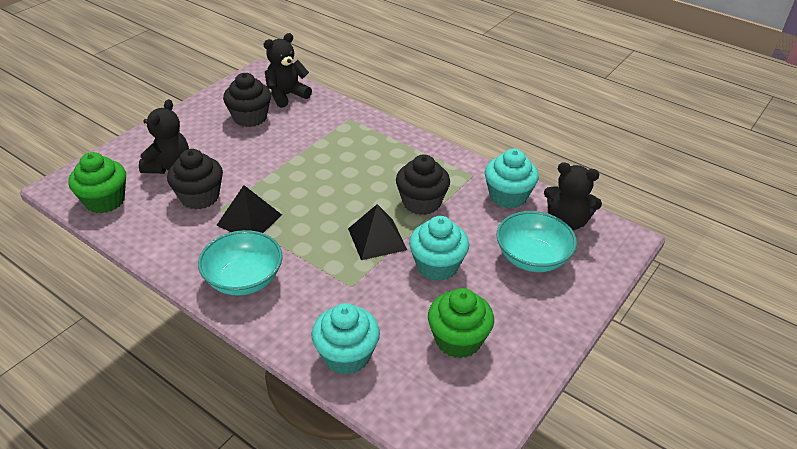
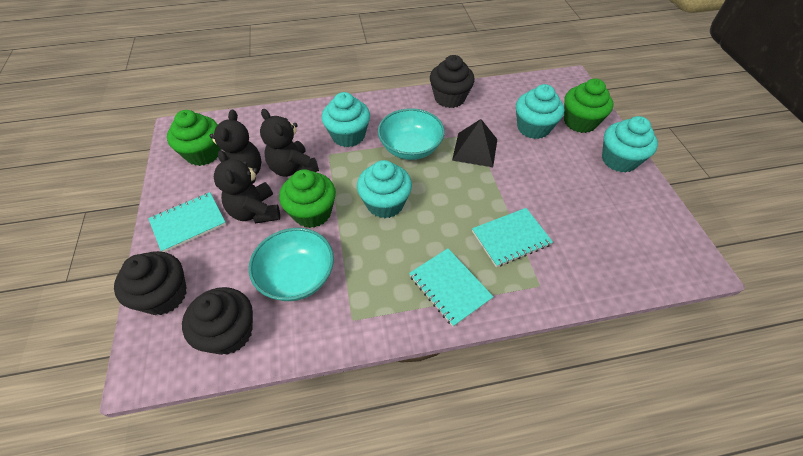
black pyramid: [216,185,282,233] [348,204,407,260] = 2 -> [452,119,497,167] = 1
green cupcake: [69,152,126,213] [428,288,494,358] = 2 -> [167,110,221,166] [279,169,336,228] [564,79,614,133] = 3
turquoise cupcake: [311,303,380,375] [409,216,469,281] [485,149,539,208] = 3 -> [322,92,370,147] [357,160,412,218] [516,84,564,139] [602,116,658,173] = 4
turquoise notebook: none = 0 -> [148,192,226,252] [409,248,493,327] [472,208,553,267] = 3

